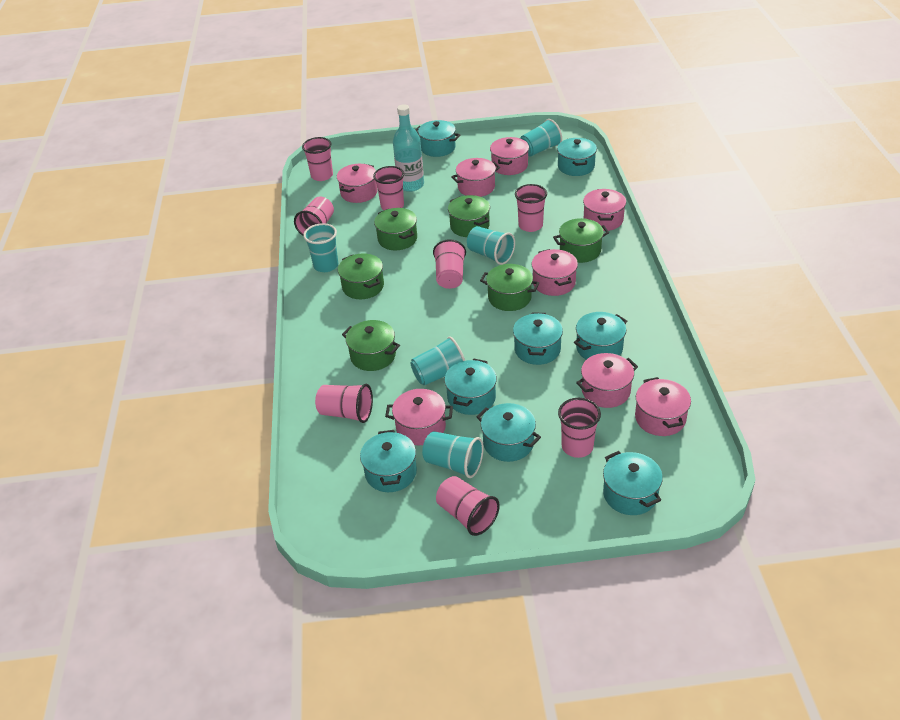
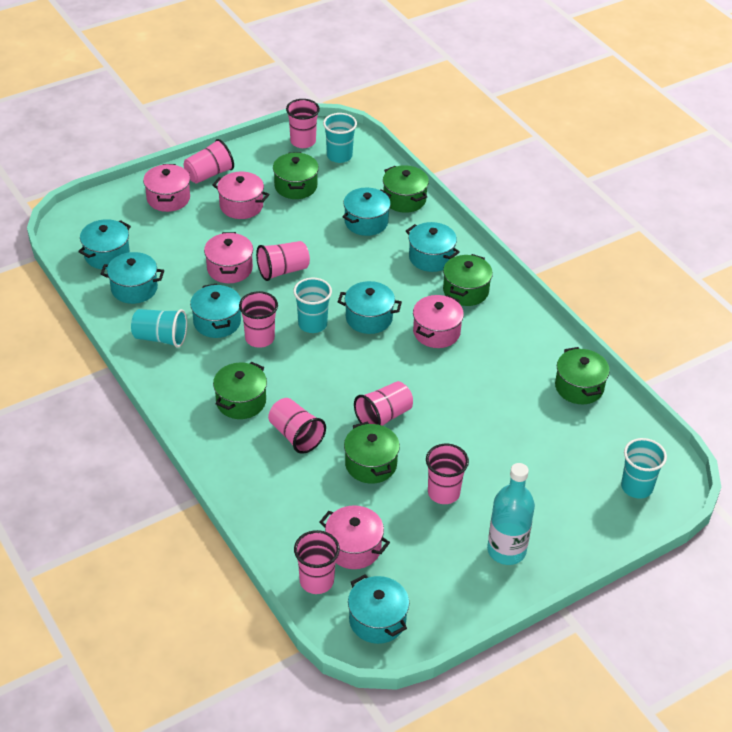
pink pot: [337,164,378,203] [385,389,453,445] [451,158,500,197] [490,137,529,175] [532,249,578,296] [576,353,638,408] [583,189,626,231] [635,377,691,436] = 8 -> [143,164,190,212] [204,232,253,283] [212,172,269,219] [320,505,390,569] [413,295,464,348] = 5
turquoise cup: [303,223,338,272] [411,337,465,386] [422,431,484,478] [467,226,515,265] [520,119,562,156] = 5 -> [131,309,187,348] [293,278,332,333] [323,113,357,163] [621,438,667,498] = 4
turquoise pot: [360,430,417,492] [415,120,460,157] [444,359,497,415] [477,403,541,462] [513,312,563,365] [557,138,597,176] [574,312,627,360] [603,451,663,515] = 8 -> [78,219,131,269] [101,252,164,304] [190,283,241,338] [338,281,402,334] [342,188,391,236] [348,574,409,644] [406,222,460,272] = 7

